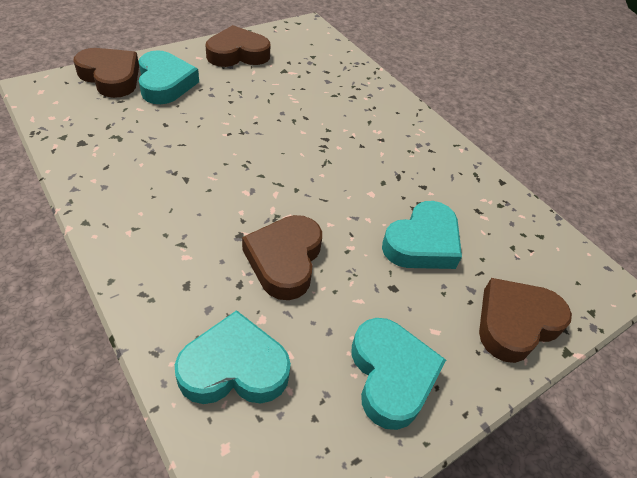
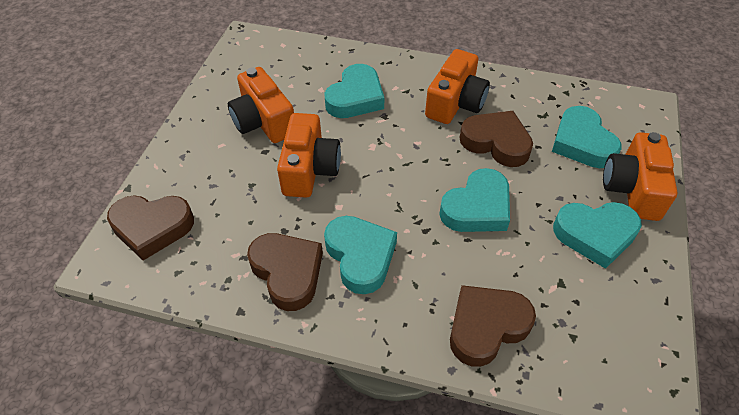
orange camera: none = 0 -> [228,67,294,143] [277,113,341,198] [425,49,490,124] [603,132,678,221] = 4
turquoise heart: [139,50,199,104] [175,310,291,404] [351,318,446,430] [382,201,462,269] = 4 -> [324,64,384,118] [324,216,397,294] [439,168,510,232] [552,106,622,168] [553,202,642,269] = 5

